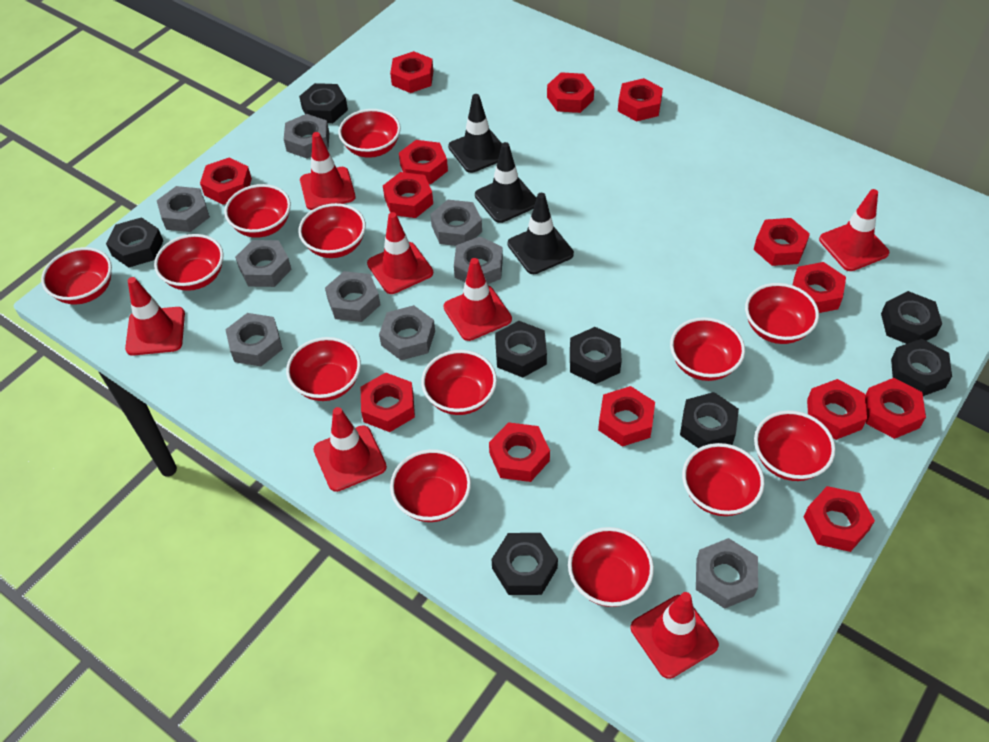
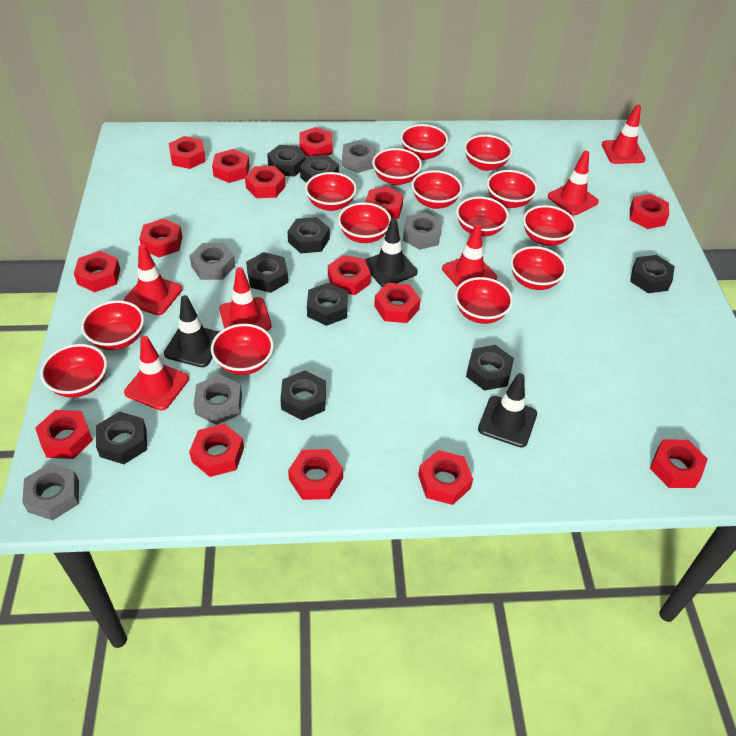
black nut: [106,217,163,268] [299,83,348,123] [492,533,558,595] [495,321,547,378] [570,327,622,384] [680,392,739,448] [881,291,942,344] [891,339,952,396] = 8 -> [96,411,147,464] [246,252,288,293] [267,145,306,177] [280,370,326,420] [287,217,330,253] [300,155,339,183] [307,283,348,326] [466,345,514,391] [630,255,675,293] = 9
grey nut: [157,186,210,232] [225,313,283,366] [235,240,292,287] [284,114,329,159] [325,271,380,322] [379,305,435,360] [430,200,482,246] [454,236,503,284] [696,538,758,609] = 9 -> [22,463,79,520] [190,243,235,280] [193,374,242,425] [342,140,376,173] [403,212,442,250] = 5
red bowl: [41,247,112,305] [154,234,224,291] [224,184,291,238] [286,337,361,401] [298,203,366,258] [338,109,401,158] [390,449,471,522] [421,350,497,415] [568,527,654,607] [670,317,745,381] [682,443,765,516] [745,283,819,344] [754,411,836,481] = 13 -> [40,344,107,398] [81,300,144,350] [211,324,274,375] [305,172,357,211] [338,202,391,243] [372,148,422,185] [400,124,448,160] [411,170,463,209] [455,277,513,324] [456,196,509,237] [464,135,512,171] [487,170,538,208] [510,246,567,290] [523,205,576,246] = 14
red nut: [200,157,252,205] [361,373,415,432] [383,172,433,218] [390,51,433,93] [399,140,448,184] [489,422,550,482] [547,72,594,113] [598,386,655,447] [618,78,663,122] [753,218,810,266] [793,262,846,313] [804,486,875,552] [807,379,867,440] [865,378,926,439] = 14 -> [35,410,93,459] [74,251,120,292] [139,219,182,257] [169,136,206,169] [189,424,244,477] [212,149,250,183] [245,166,286,198] [288,449,343,500] [300,127,333,157] [328,255,371,295] [365,187,404,219] [374,283,421,323] [418,450,473,505] [630,194,669,229] [650,440,708,488] = 15
red traffic cone: [125,277,185,356] [300,132,356,210] [314,407,387,492] [367,212,433,294] [443,258,512,341] [631,592,719,679] [819,189,889,271] = 7 -> [124,244,182,315] [124,336,189,410] [219,267,272,331] [442,224,497,287] [548,151,599,215] [602,104,646,164] = 6

